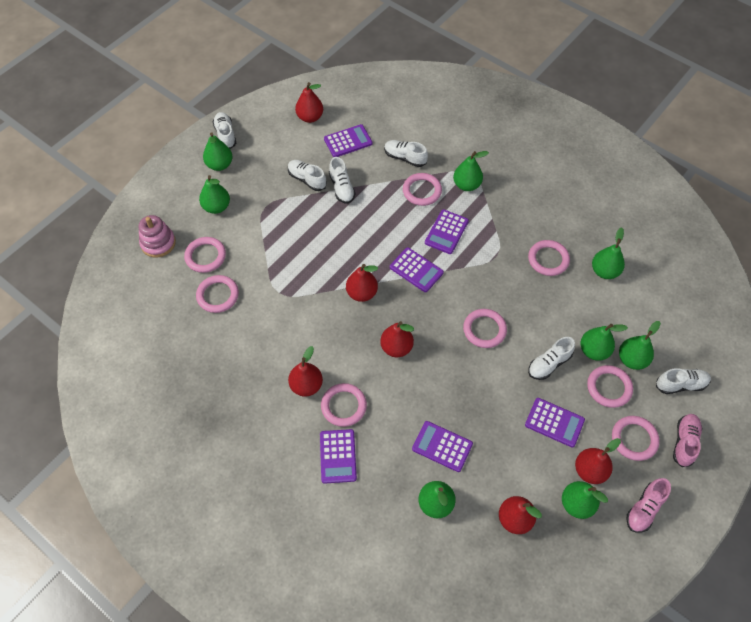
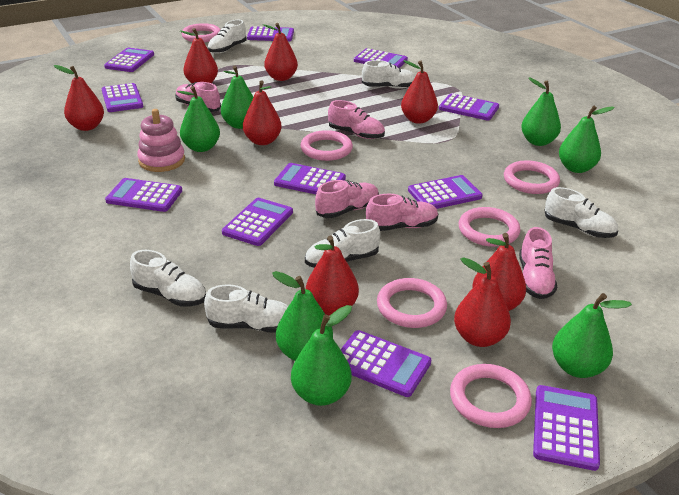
green pear: [199,175,230,214] [203,132,233,171] [419,481,456,518] [453,151,489,191] [562,481,608,519] [581,324,628,361] [592,227,625,279] [619,321,661,370] = 8 -> [177,86,220,152] [221,65,253,129] [272,271,333,361] [291,305,352,406] [521,78,561,146] [552,293,632,378] [559,105,615,173] = 7
pink ring: [184,237,226,273] [196,275,239,313] [321,383,367,427] [403,173,442,206] [463,309,507,348] [528,240,570,276] [587,365,633,408] [612,416,660,461] = 8 -> [181,23,221,42] [301,130,353,161] [377,278,447,328] [450,364,532,428] [458,207,520,247] [504,160,560,194] = 6
pink shoe: [626,478,671,533] [673,414,702,467] = 2 -> [175,82,221,112] [315,180,379,218] [328,100,385,139] [366,194,439,231] [519,227,557,299] = 5
purple calculator: [320,429,357,484] [324,124,372,157] [390,247,444,292] [412,421,473,472] [425,209,469,254] [525,398,585,447] = 6 -> [101,83,143,112] [104,48,154,72] [105,178,182,212] [222,198,293,246] [247,26,294,41] [274,163,346,194] [341,330,431,397] [354,48,408,68] [408,175,483,209] [439,93,499,121] [533,385,600,471] = 11
red pear: [288,346,323,397] [295,82,323,123] [346,264,378,302] [380,321,414,357] [499,496,542,534] [575,438,621,484] = 6 -> [54,65,104,131] [180,28,218,83] [243,80,282,145] [263,23,298,81] [306,236,359,316] [401,60,438,124] [454,257,511,347] [472,233,526,311] = 8

